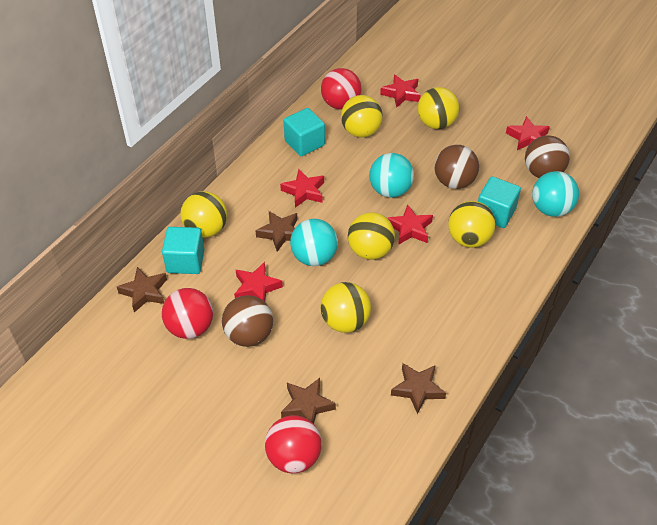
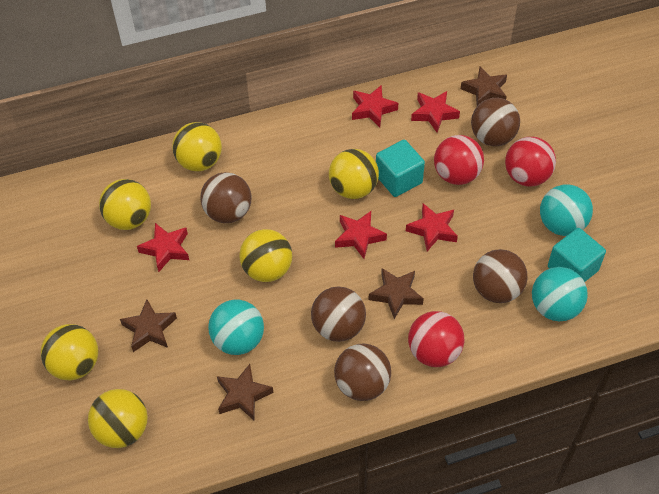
brown ball: [222,295,273,347] [435,145,479,189] [525,135,570,178] = 3 -> [200,172,252,223] [311,286,366,342] [334,344,391,401] [471,98,520,146] [473,249,528,303] = 5
turquoise cube: [162,227,205,274] [284,108,325,156] [478,176,521,228] = 3 -> [376,140,425,197] [548,228,606,282] = 2

